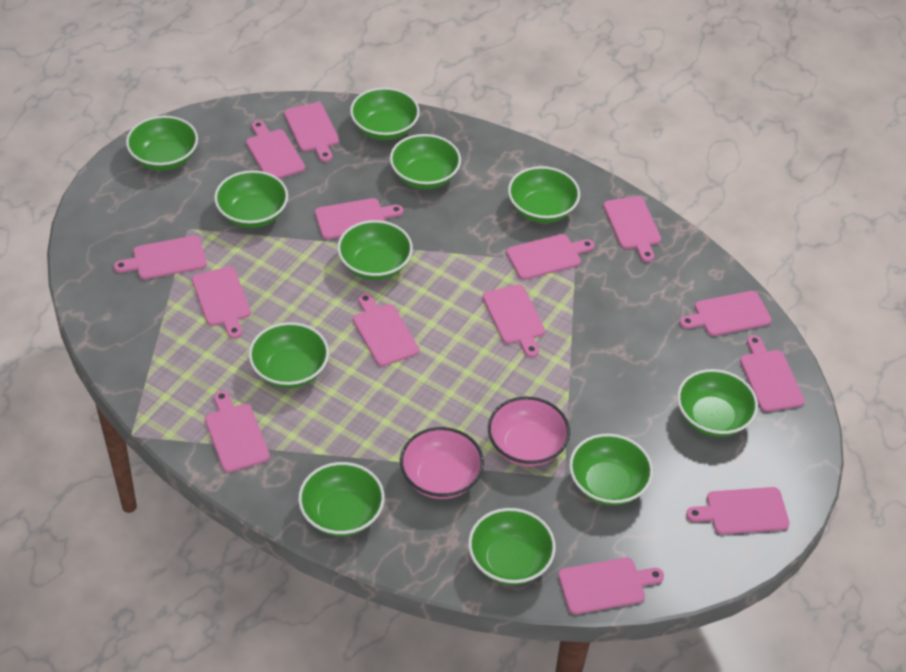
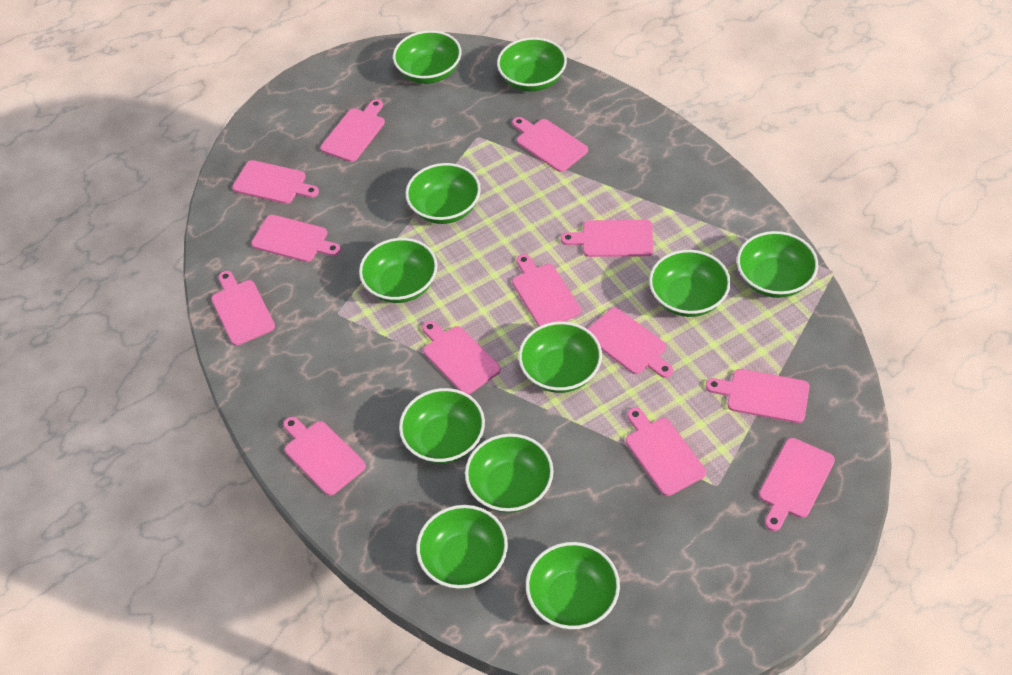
pink bowl: [400,427,484,499] [488,397,570,467] = 2 -> none = 0
pink cutting board: [114,236,207,280] [192,267,251,339] [205,390,270,473] [246,120,305,179] [284,102,339,162] [315,198,403,239] [353,293,419,366] [483,284,545,357] [506,234,595,280] [558,557,664,614] [603,196,661,262] [680,291,772,336] [686,487,790,535] [740,335,805,412] = 14 -> [211,271,275,346] [232,160,319,204] [251,215,341,262] [283,417,366,496] [320,99,385,162] [422,321,501,395] [512,117,588,172] [512,254,581,327] [561,220,653,257] [588,308,673,378] [626,407,706,496] [706,369,810,423] [759,438,835,531] = 13

